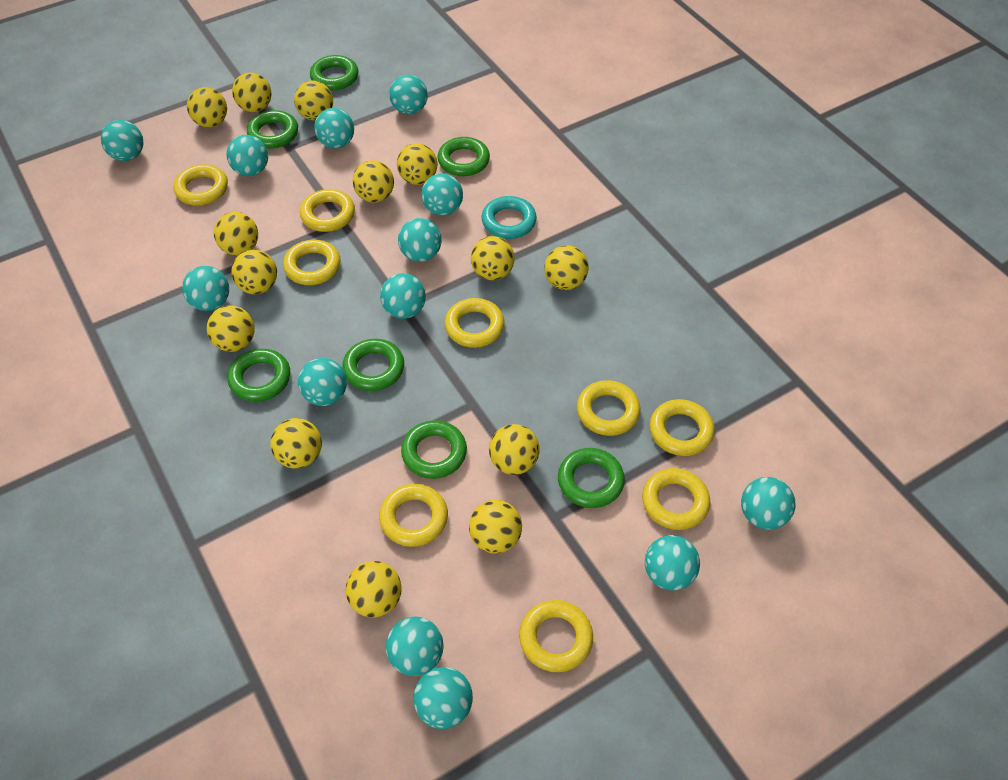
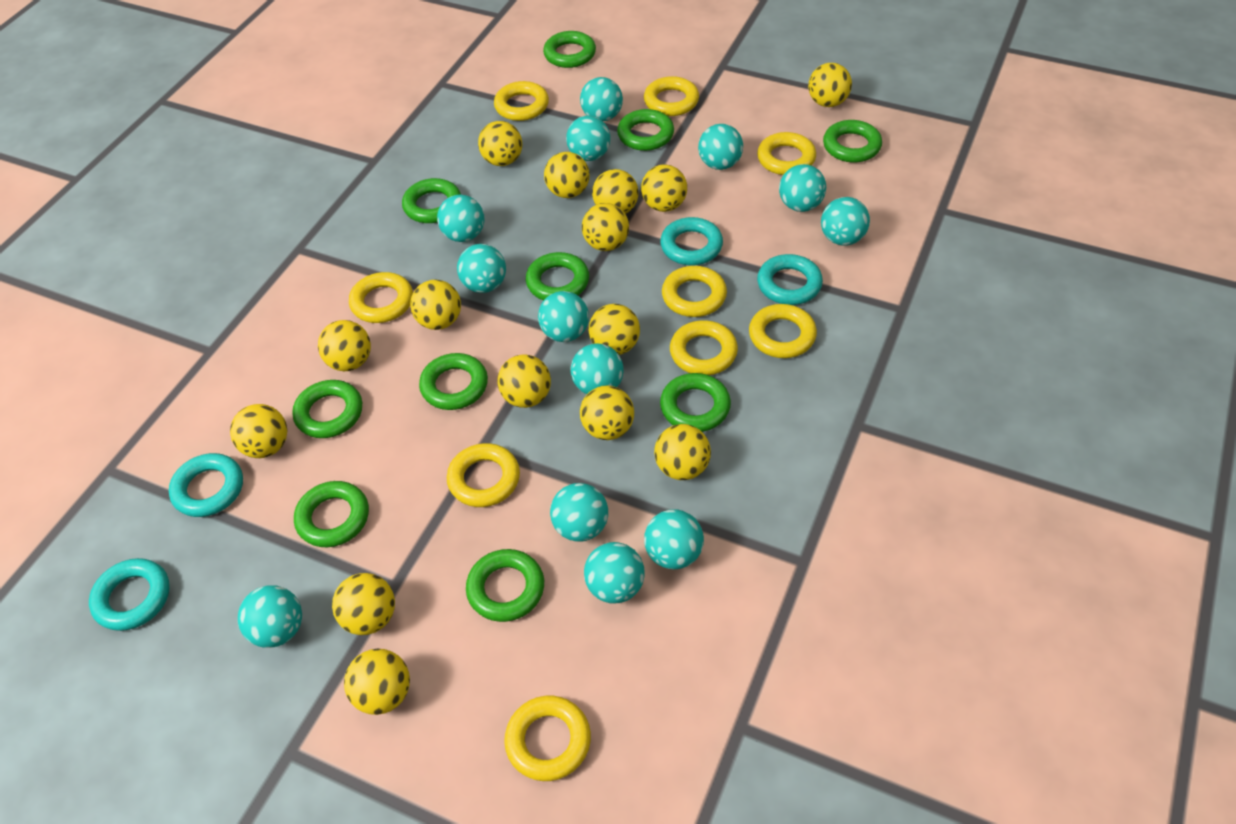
green ring: [228,349,290,402] [247,110,298,149] [310,55,359,90] [342,339,404,391] [401,420,467,479] [438,137,490,176] [558,448,625,508] = 7 -> [292,380,362,438] [294,481,369,547] [402,178,461,223] [419,353,488,410] [466,549,544,622] [526,252,589,300] [543,31,596,68] [617,109,674,151] [660,373,731,432] [823,120,882,162] = 10
turquoise ring: [482,196,537,239] = 1 -> [89,558,170,631] [169,453,243,517] [660,217,723,265] [757,254,823,305] = 4
yellow ball: [187,87,227,127] [207,305,255,352] [214,212,258,255] [231,250,277,294] [232,72,272,112] [270,418,322,469] [294,80,333,121] [346,561,402,618] [353,160,394,203] [397,143,438,185] [469,500,522,554] [471,236,515,280] [489,424,540,475] [544,245,589,290] = 14 -> [230,404,287,458] [318,320,371,371] [332,573,395,635] [344,649,410,715] [410,280,461,330] [478,121,522,166] [498,355,551,408] [544,152,590,198] [580,385,634,440] [582,203,629,251] [589,304,640,355] [592,169,639,214] [641,164,687,212] [654,424,711,480] [808,63,852,107] = 15

